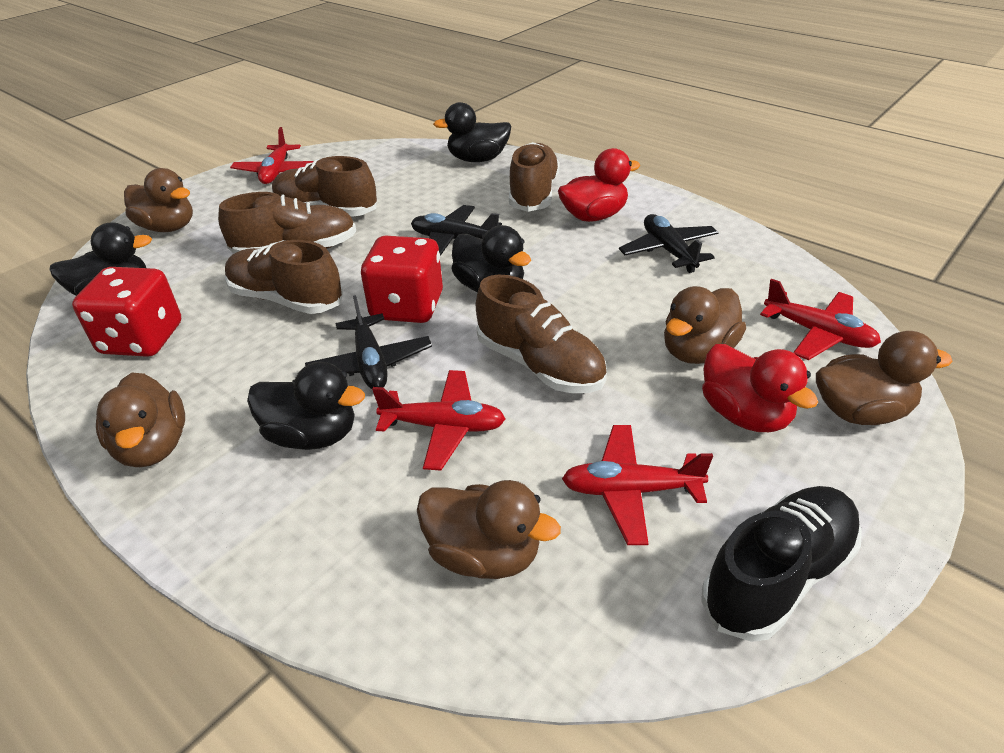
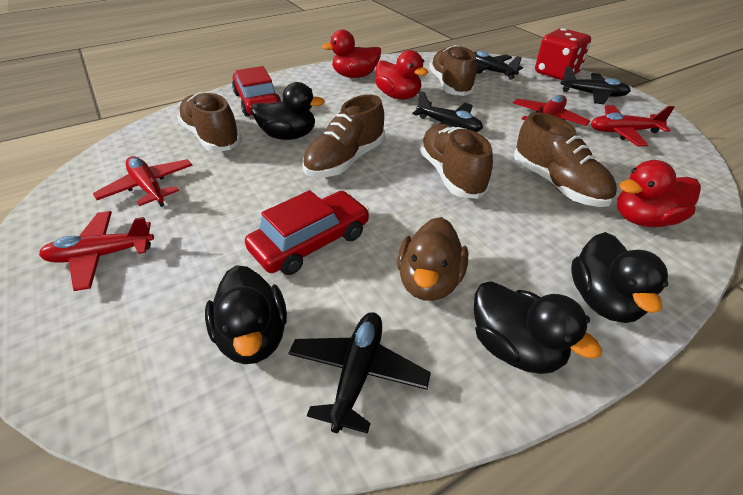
black plane: [305,295,432,389] [411,205,502,256] [619,214,719,273] = 3 -> [288,312,431,434] [412,91,483,132] [474,51,523,80] [560,66,631,104] = 4
black shoe: [701,486,862,642] = 1 -> none = 0
brown duck: [96,373,185,467] [124,168,193,232] [417,480,561,579] [664,286,746,364] [816,331,953,425] = 5 -> [397,217,468,301] = 1
red car: none = 0 -> [232,66,281,117] [245,190,369,275] = 2
red dice: [72,267,181,357] [361,236,443,323] = 2 -> [535,28,591,80] = 1
red duck: [558,148,641,222] [702,344,818,432] = 2 -> [322,29,381,78] [375,50,429,100] [617,160,701,227] = 3

